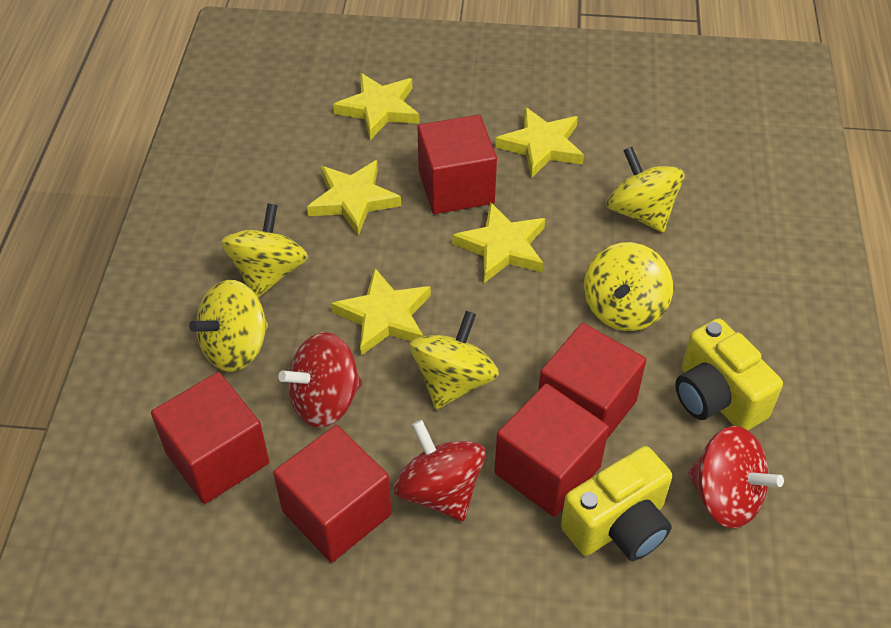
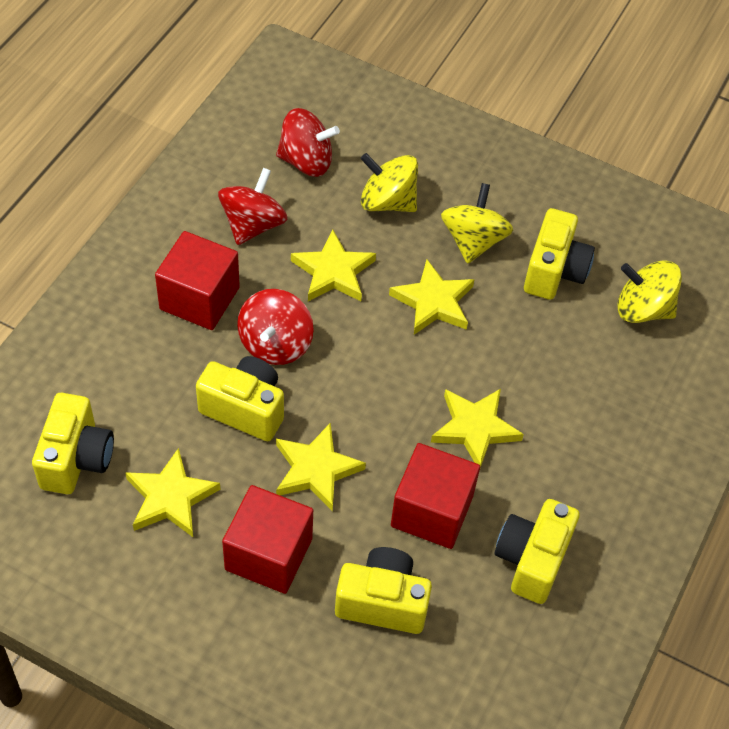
red cube: [151,372,269,504] [273,425,392,563] [417,115,497,214] [494,383,609,517] [538,323,646,439] = 5 -> [155,231,240,330] [222,485,313,594] [391,443,480,549] = 3
yellow camera: [561,446,672,561] [675,318,783,430] = 2 -> [32,393,114,494] [196,356,284,441] [335,547,432,634] [495,499,580,604] [524,208,595,300] = 5
yellow spinning top: [189,280,268,372] [221,203,308,298] [410,311,499,410] [584,242,673,331] [606,147,684,233] = 5 -> [360,153,418,212] [441,183,513,264] [617,261,682,323] = 3

